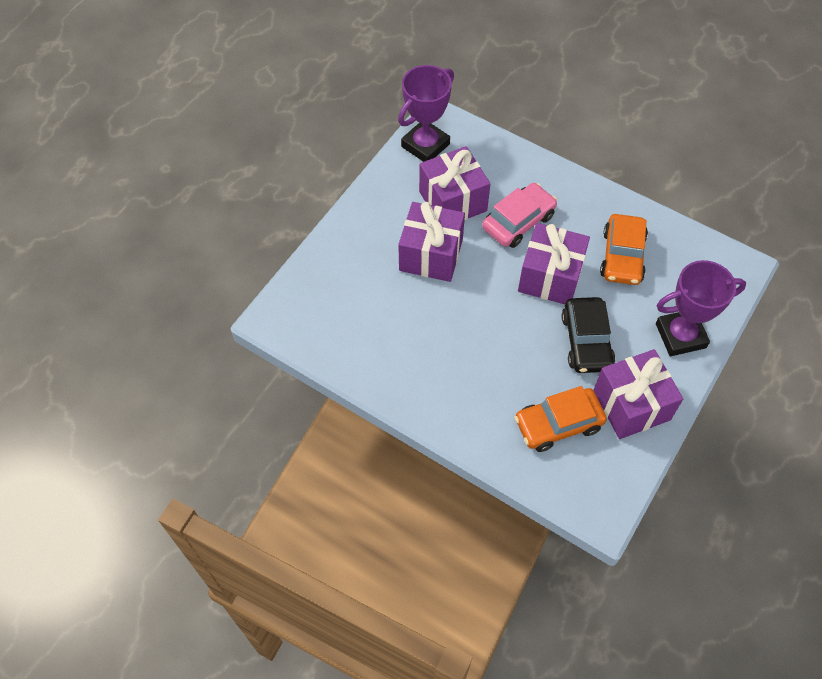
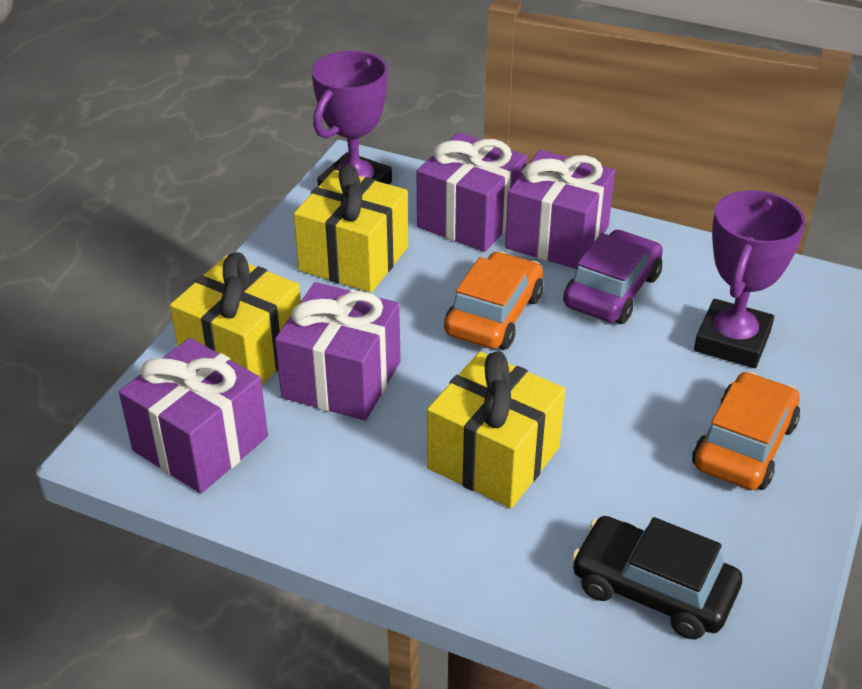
pink car: [482,183,557,248] = 1 -> none = 0
purple car: none = 0 -> [563,230,663,324] = 1
yellow gift: none = 0 -> [170,253,301,385] [294,164,408,293] [427,351,565,508] = 3

